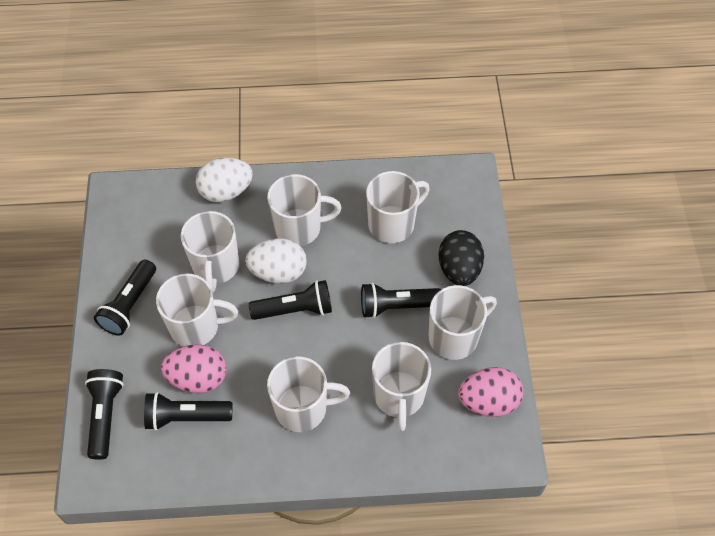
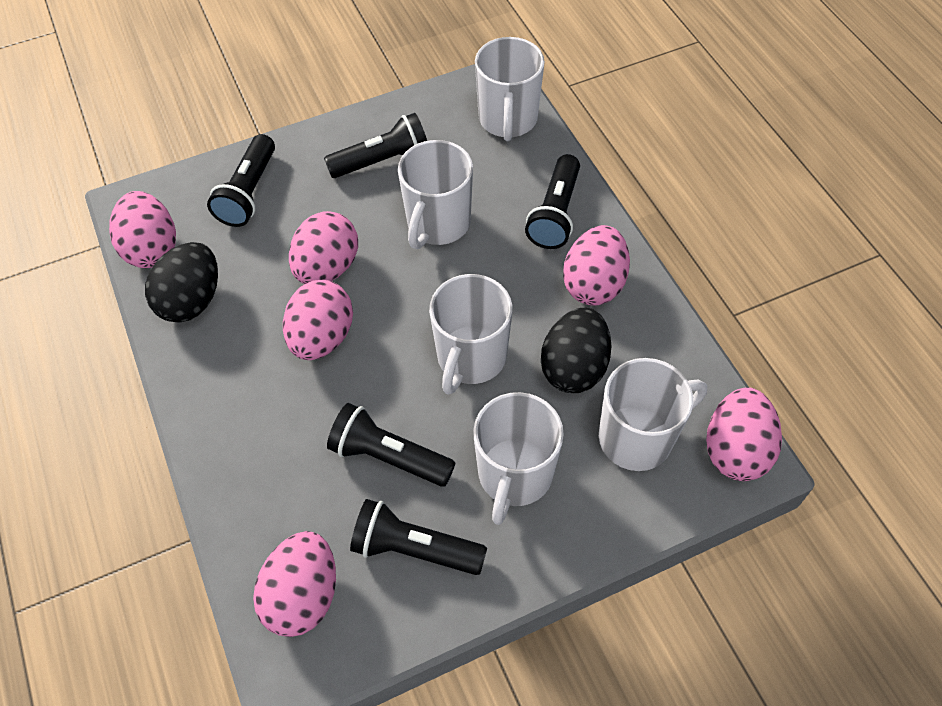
black egg: [439,230,484,286] = 1 -> [145,242,218,323] [541,308,611,393] = 2
pink egg: [161,344,226,393] [458,367,524,417] = 2 -> [109,191,176,268] [253,531,336,637] [283,280,353,360] [289,211,358,284] [563,225,630,306] [706,387,782,481] = 6
white egg: [196,158,253,202] [245,238,307,284] = 2 -> none = 0
white mug: [156,273,238,346] [181,211,239,292] [267,174,342,246] [267,356,350,432] [366,171,430,243] [372,342,431,431] [429,285,497,360] = 7 -> [398,140,473,249] [429,274,512,395] [473,392,564,525] [475,37,545,141] [599,358,707,471] = 5

